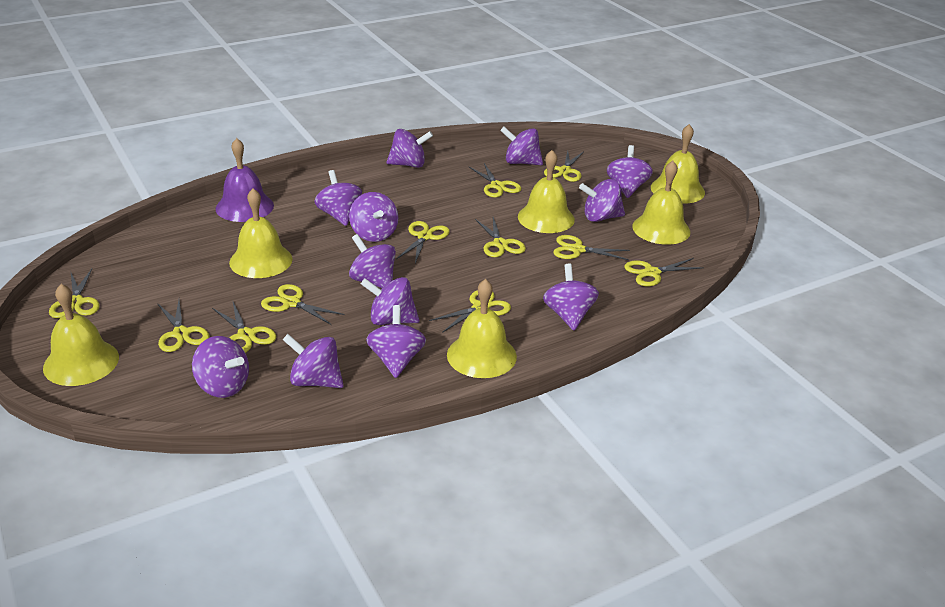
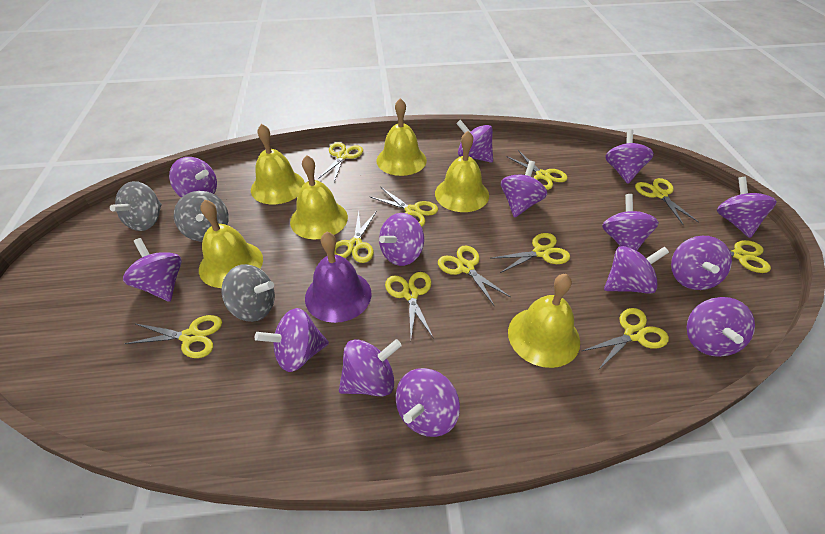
grey spinning top: none = 0 -> [110,181,162,231] [174,191,229,241] [222,264,275,322] = 3
purple spinning top: [192,336,249,398] [282,334,343,388] [315,170,362,226] [349,192,398,242] [349,234,396,288] [361,277,419,325] [366,305,426,378] [387,129,433,168] [500,127,543,165] [543,264,599,331] [579,179,625,222] [607,145,653,198] = 12 -> [123,238,182,302] [169,157,217,198] [255,308,329,372] [339,339,402,397] [379,213,424,266] [396,368,460,437] [456,120,493,163] [501,161,547,218] [602,194,659,251] [604,246,669,294] [605,129,654,184] [671,236,732,290] [687,297,755,357] [717,177,777,238] = 14

